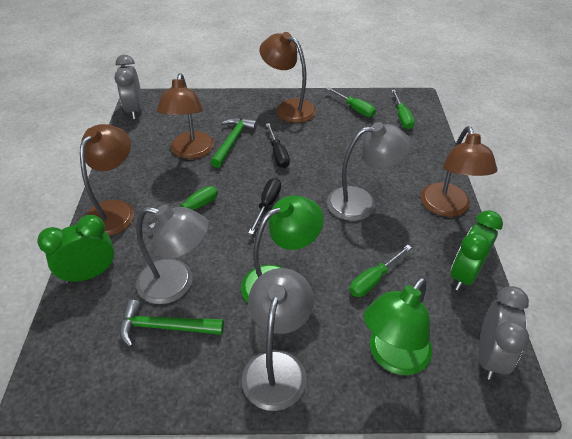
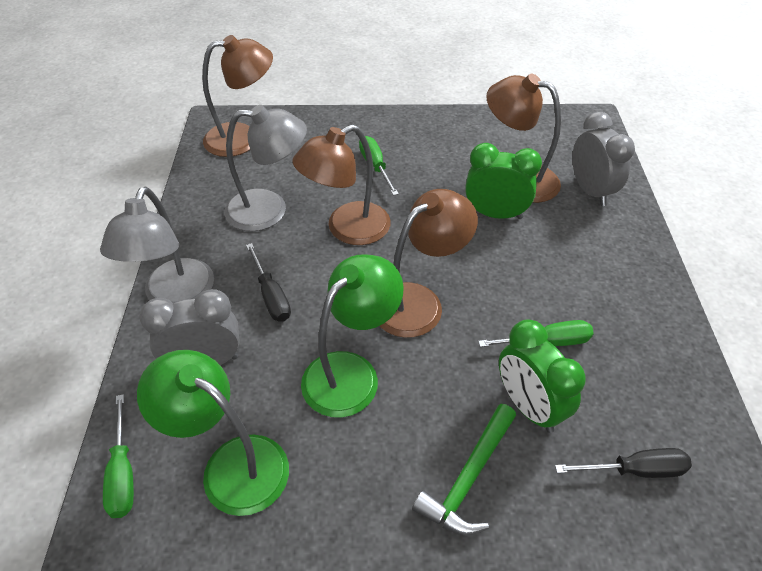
green hammer: [119,300,224,347] [211,117,257,168] = 2 -> [412,404,516,536] = 1
green screwdriver: [149,186,218,229] [326,87,376,117] [349,245,412,297] [391,90,415,129] = 4 -> [103,394,134,518] [359,136,399,196] [478,320,594,347] = 3
grey lamp: [136,205,209,304] [242,268,314,411] [327,122,411,221] = 3 -> [100,186,214,303] [225,105,307,231] = 2

